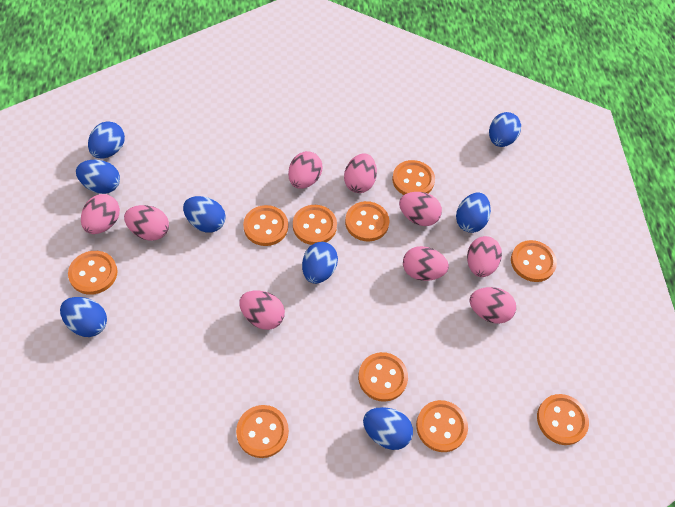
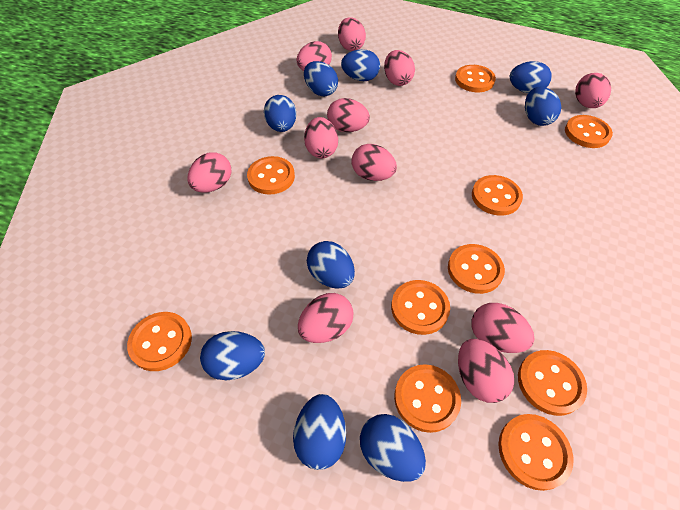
blue egg: [60,297,107,337] [76,160,120,194] [88,122,125,158] [183,196,226,233] [302,242,338,284] [363,407,413,450] [456,192,491,233] [489,112,521,147] = 8 -> [200,331,265,380] [264,95,297,132] [293,394,346,470] [304,61,338,96] [307,241,355,289] [341,49,380,81] [360,414,426,482] [510,61,552,93] [525,87,561,126] = 9
pink egg: [81,194,120,234] [124,205,169,241] [239,290,285,330] [288,151,323,189] [344,153,377,193] [399,192,442,226] [403,246,449,281] [467,236,502,277] [469,287,516,324] = 9 -> [187,152,231,193] [297,41,332,71] [298,293,354,343] [304,117,338,158] [327,98,370,132] [338,17,366,51] [351,144,397,181] [384,50,415,86] [458,339,514,403] [471,303,534,353] [575,73,611,108] = 11

